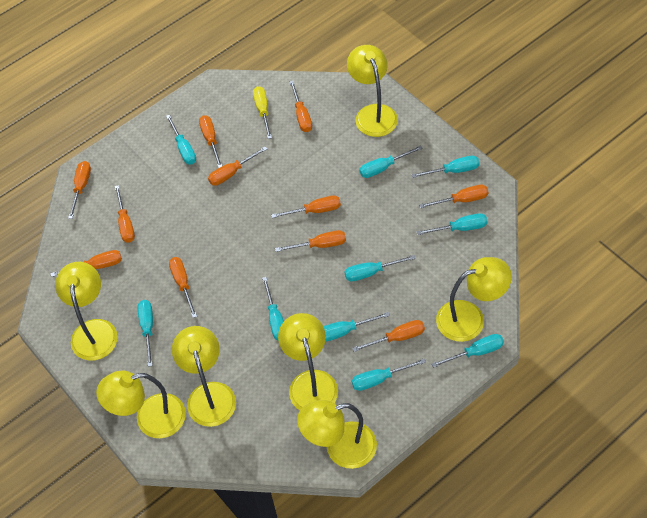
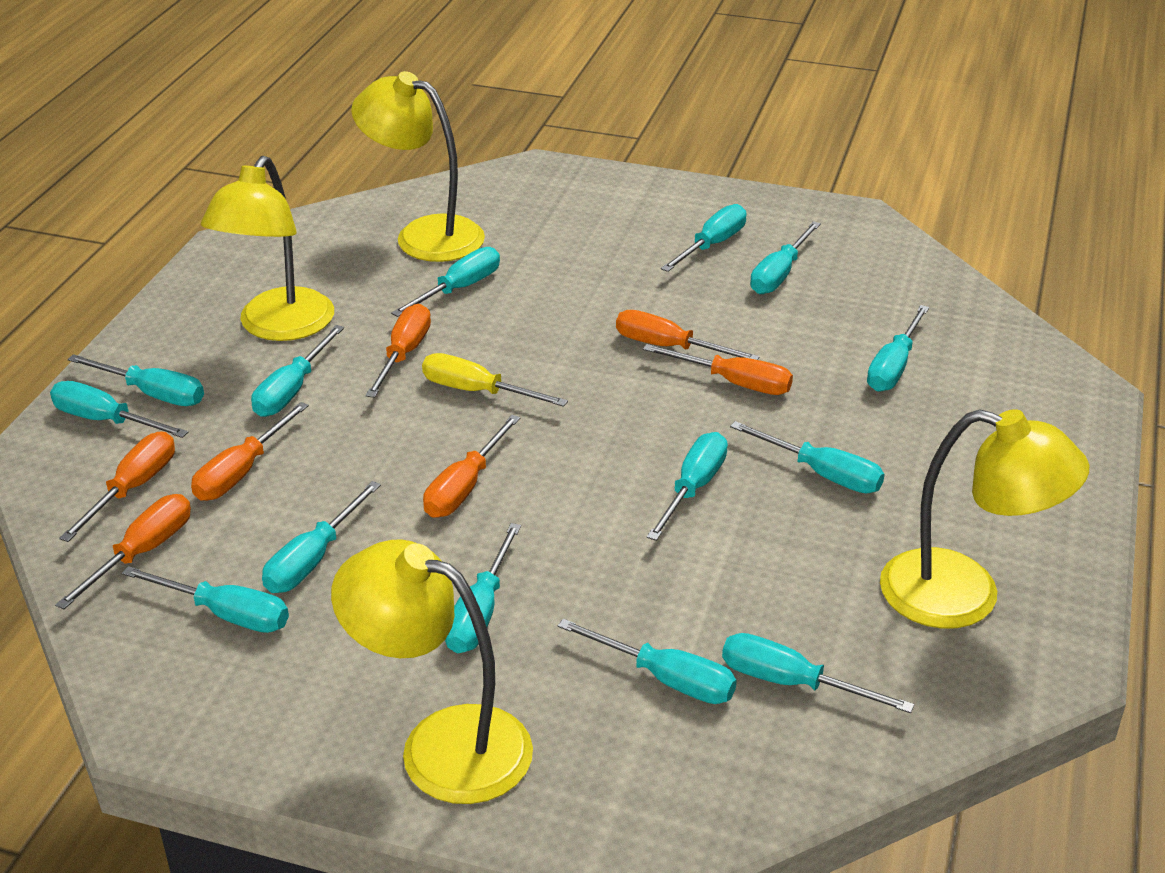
orange screwdriver: [50,250,122,277] [68,161,91,219] [115,185,135,243] [169,257,197,318] [199,115,222,168] [208,147,267,185] [271,196,341,218] [275,230,346,252] [290,81,312,132] [352,320,425,352] [419,185,488,208] = 11 -> [55,494,191,610] [59,431,175,542] [191,402,309,501] [365,304,431,398] [423,415,520,518] [616,310,760,360] [643,344,793,395] = 7
turquoise screwdriver: [138,300,153,367] [166,115,196,165] [262,277,284,341] [323,312,390,342] [345,255,416,281] [351,359,426,391] [360,145,423,178] [411,156,480,178] [416,213,487,235] [432,334,504,368] = 10 -> [50,381,188,438] [67,354,204,406] [122,566,289,633] [251,325,344,417] [262,481,381,593] [391,247,500,317] [445,523,521,653] [558,619,737,704] [647,432,728,541] [661,204,747,272] [722,633,914,713] [730,421,885,493] [750,221,821,294] [867,305,929,392] = 14
yellow lamp: [55,262,118,361] [96,371,186,438] [172,326,236,427] [278,313,338,410] [297,400,377,469] [347,45,398,137] [436,257,512,342] = 7 -> [201,156,334,341] [331,540,533,804] [351,71,485,262] [880,409,1089,629] = 4

